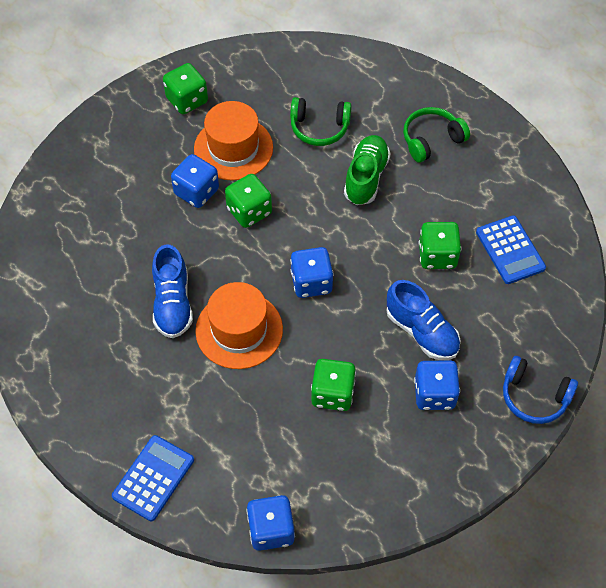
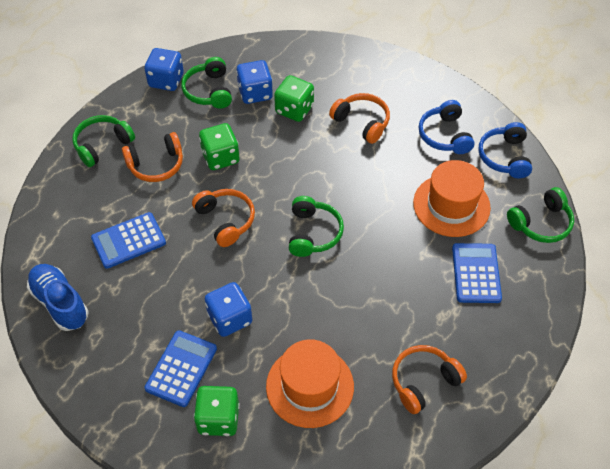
blue calculator: [112,435,194,521] [476,215,546,284] = 2 -> [91,212,166,269] [144,330,217,407] [452,243,502,303] = 3
blue dice: [171,154,219,208] [246,495,295,551] [290,247,334,298] [414,360,460,410] = 4 -> [144,48,184,91] [205,282,252,337] [236,60,273,104] = 3
blue headphones: [503,356,578,424] = 1 -> [419,100,475,154] [478,122,532,179] = 2
blue shoe: [152,244,193,338] [387,280,460,360] = 2 -> [27,264,89,331] = 1
green dice: [163,63,208,114] [225,174,272,228] [311,359,356,411] [419,222,461,269] = 4 -> [194,386,240,436] [199,123,240,170] [274,75,314,122] = 3
green headphones: [290,97,352,146] [403,107,470,163] = 2 -> [72,115,135,167] [181,57,232,109] [289,196,344,257] [507,187,574,243] = 4
green shoe: [344,135,391,205] = 1 -> none = 0
orange headphones: none = 0 -> [122,132,183,182] [192,189,255,247] [329,93,390,144] [392,345,467,414] = 4

